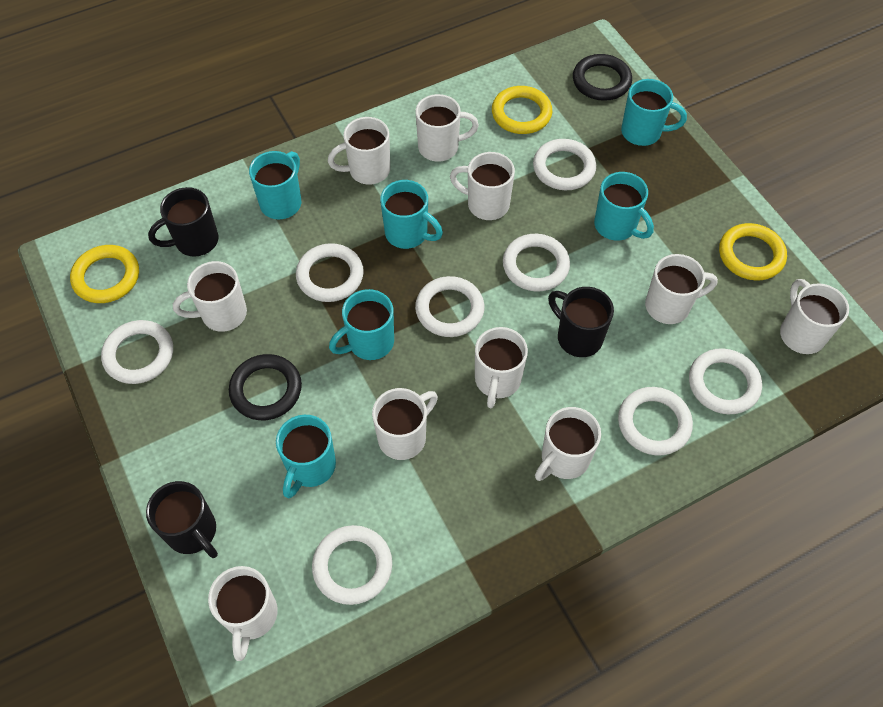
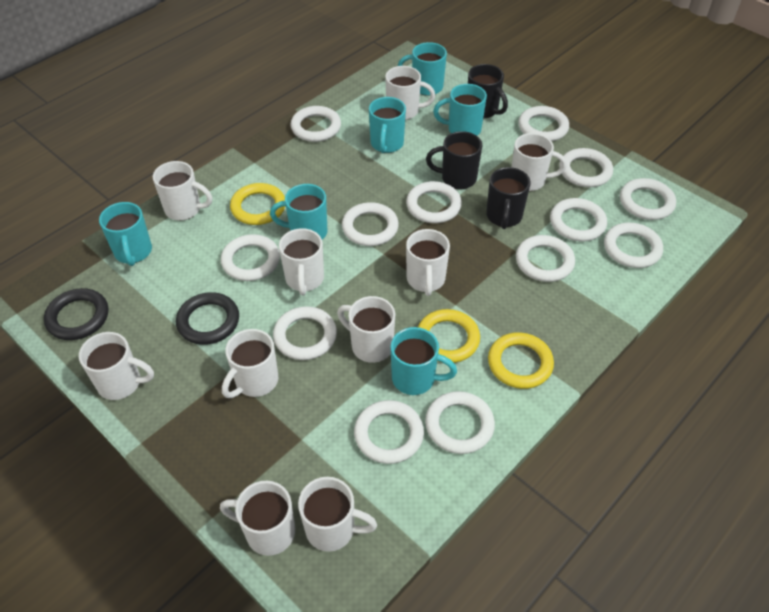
white ring: [101,320,173,384] [296,243,364,302] [312,525,392,605] [415,276,485,337] [503,234,570,292] [533,139,596,190] [618,387,693,455] [689,348,762,414] = 8 -> [221,234,280,281] [273,306,337,360] [290,106,341,142] [342,202,399,246] [354,400,424,464] [406,181,462,223] [425,391,495,454] [516,235,575,282] [518,106,569,141] [550,198,607,241] [559,148,613,187] [604,223,663,268] [620,178,676,220] = 13

